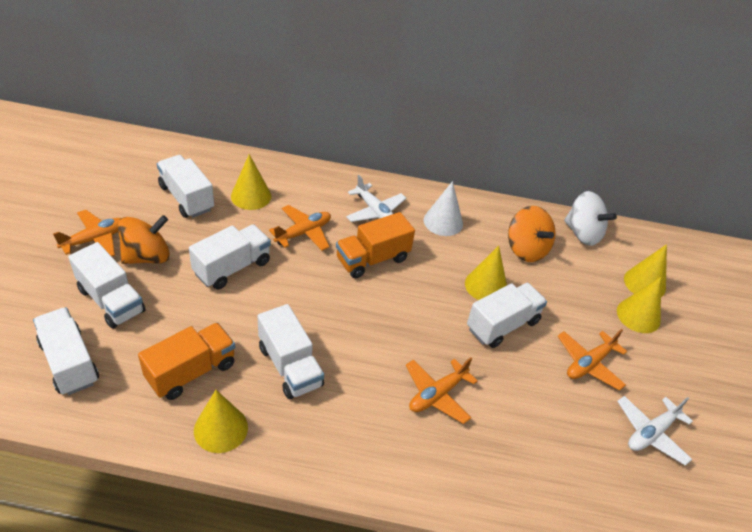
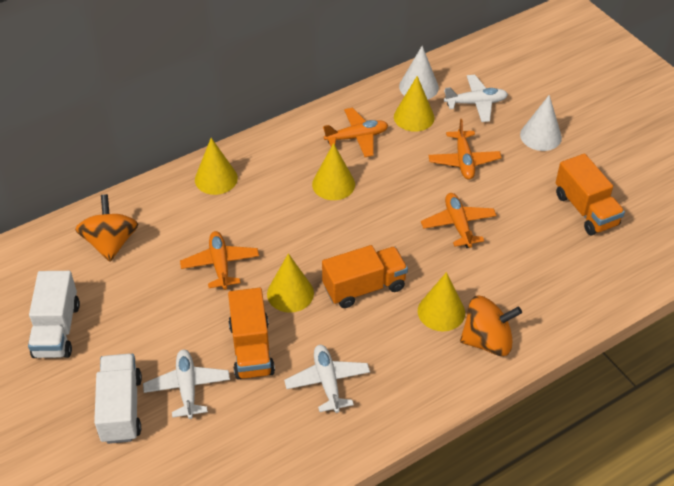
orange truck: [138,323,235,400] [336,212,415,278] = 2 -> [228,288,275,379] [322,245,408,308] [556,154,625,235] = 3
white cone: [424,181,463,236] = 1 -> [399,46,439,100] [520,95,562,151] = 2
white plane: [346,175,406,222] [617,396,693,466] = 2 -> [143,350,230,419] [284,345,370,413] [444,75,508,122] = 3
white spinning top: [564,191,617,246] = 1 -> none = 0
white truck: [33,307,99,395] [68,242,146,329] [157,155,214,218] [189,224,271,289] [258,304,324,399] [467,283,547,348] = 6 -> [28,271,80,358] [94,354,142,444] = 2

